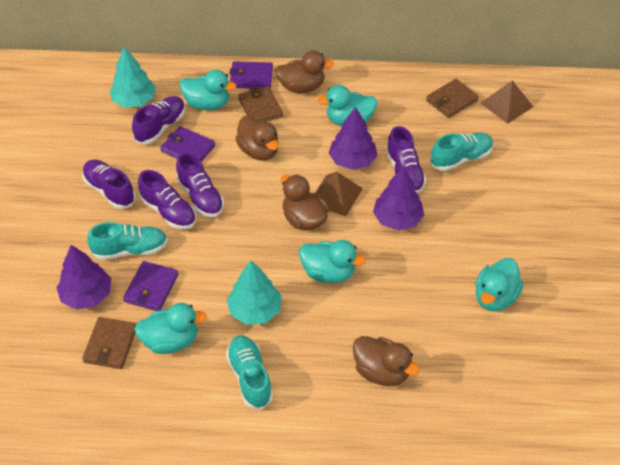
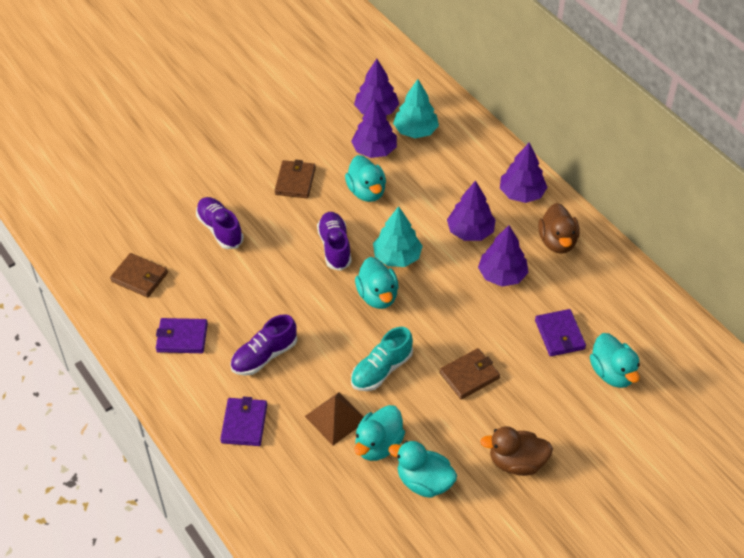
brown duck: [235,116,279,160] [275,50,334,93] [280,174,329,231] [353,336,420,386] = 4 -> [480,426,553,476] [538,203,580,254] = 2
brown pyramid: [315,171,363,216] [481,80,533,124] = 2 -> [305,392,364,445] = 1
purple shoe: [82,160,136,209] [132,96,185,144] [138,170,196,229] [176,152,224,217] [386,126,426,193] = 5 -> [196,197,244,249] [230,314,297,376] [317,212,351,271] = 3
purple tree: [56,245,111,310] [329,107,378,170] [373,166,424,230] = 3 -> [351,98,397,158] [354,59,399,115] [447,180,496,241] [478,225,529,287] [500,142,548,203] = 5
turquoise shoe: [87,222,168,260] [226,335,273,410] [430,133,494,171] = 3 -> [351,327,413,391] = 1

